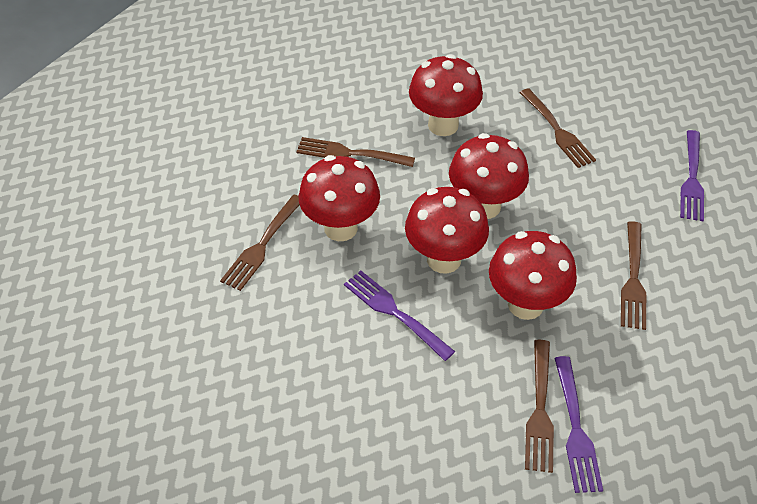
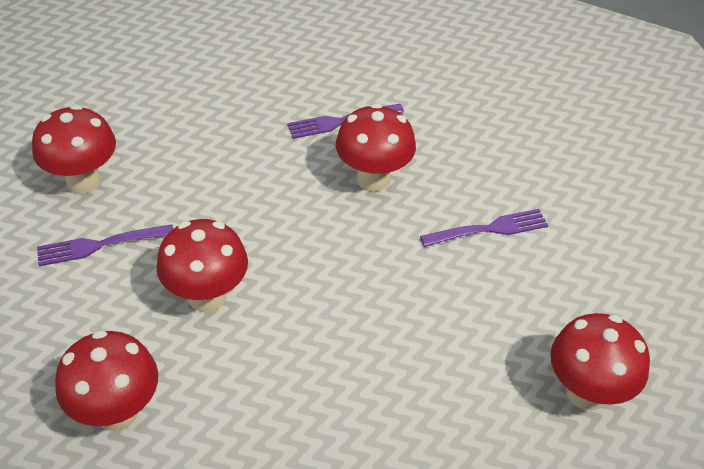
brown fork: [220,195,300,291] [296,137,415,167] [519,88,596,168] [525,340,554,473] [621,221,646,330] = 5 -> none = 0

